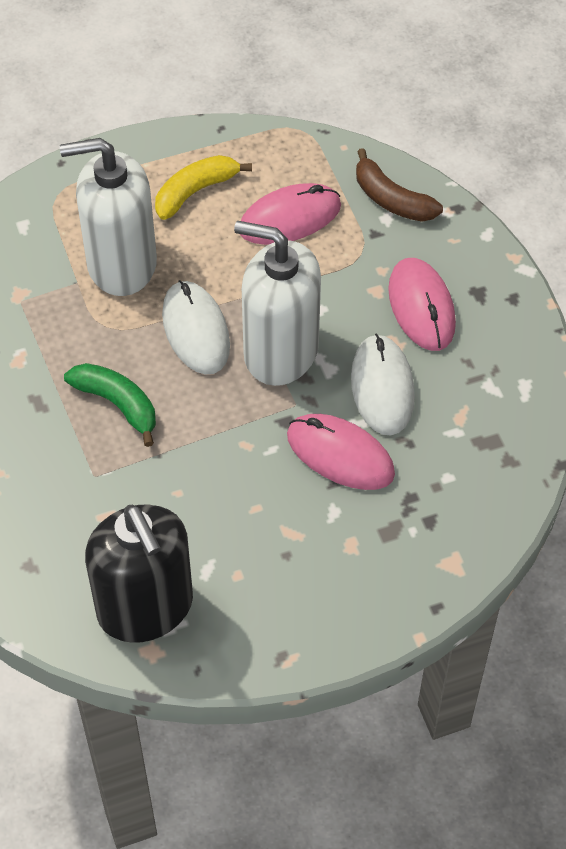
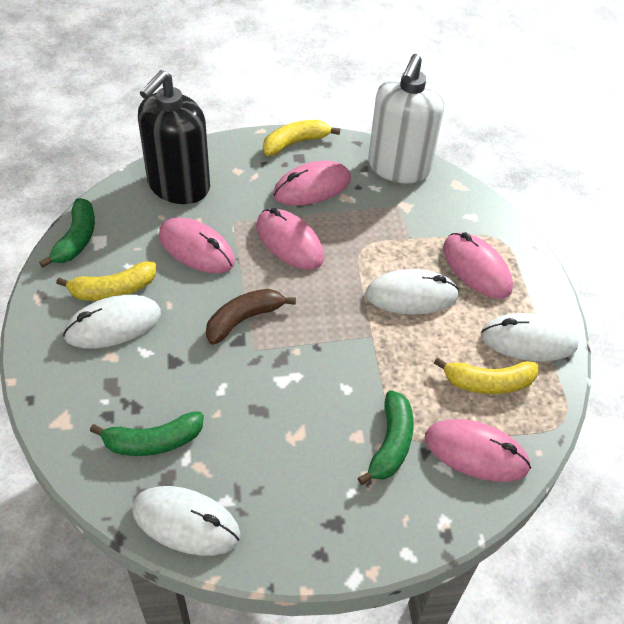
green banana: [64,363,156,447] = 1 -> [39,198,95,268] [90,412,204,456] [358,390,414,485] = 3
pink mouse: [240,183,341,245] [287,414,395,490] [388,258,456,351] = 3 -> [159,218,235,273] [256,208,324,270] [273,161,351,206] [425,419,531,482] [443,232,513,299] = 5
white mouse: [162,280,230,375] [351,333,415,436] = 2 -> [63,295,161,348] [132,486,240,556] [365,269,460,315] [481,313,578,361] = 4
white soap dispenser: [60,138,157,296] [234,221,321,386] = 2 -> [368,54,444,184] = 1
yellow banana: [155,155,252,220] = 1 -> [56,261,156,301] [263,120,340,156] [434,357,538,394] = 3

